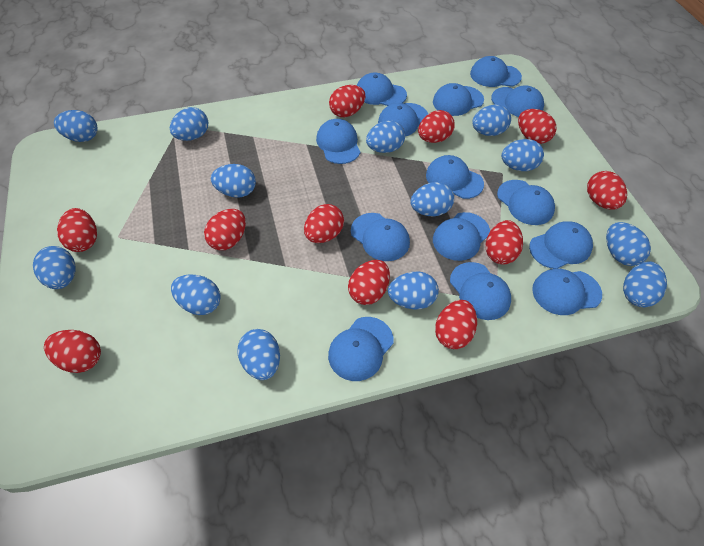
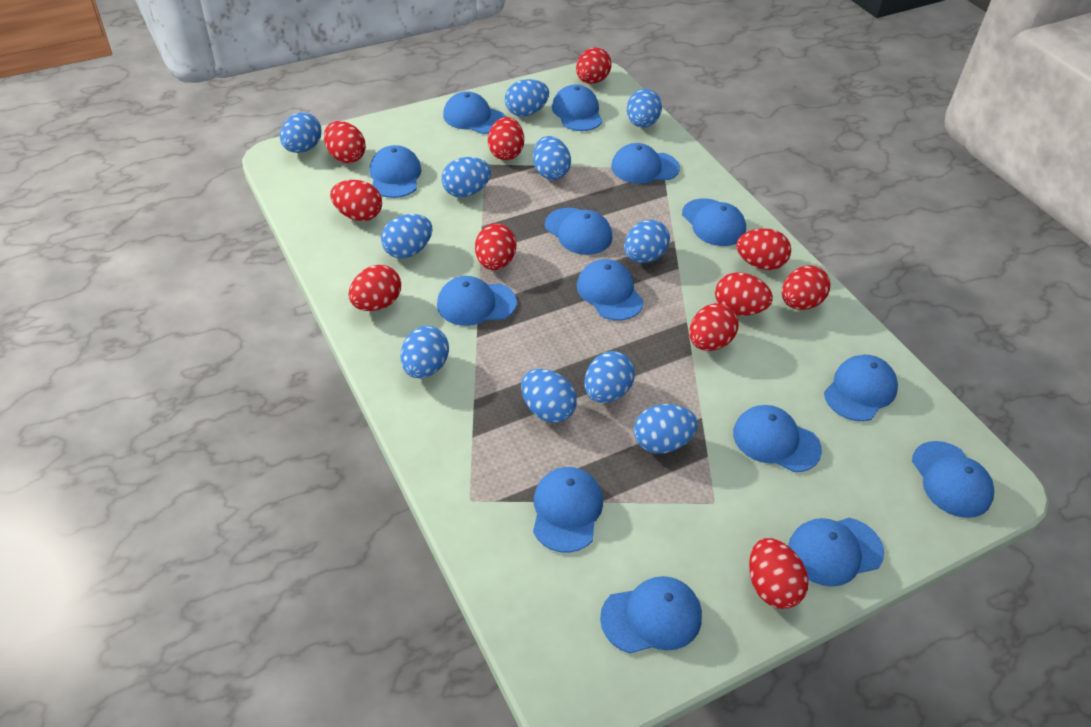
blue egg: [33,246,76,289] [54,110,98,142] [170,107,209,141] [171,274,221,315] [211,164,256,198] [238,329,280,380] [366,121,405,153] [388,272,439,309] [410,182,454,216] [472,105,511,136] [501,139,544,171] [606,222,651,266] [623,261,667,307] = 13 -> [280,112,322,153] [381,214,432,258] [401,326,449,378] [442,157,491,198] [505,79,549,117] [521,369,577,423] [533,136,571,180] [584,351,635,403] [624,220,670,263] [627,89,662,128] [634,404,698,454] = 11

